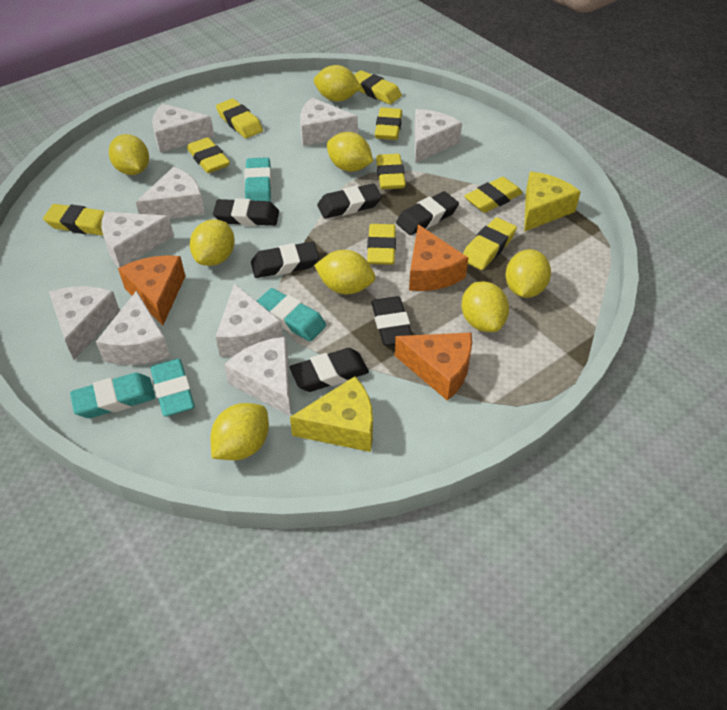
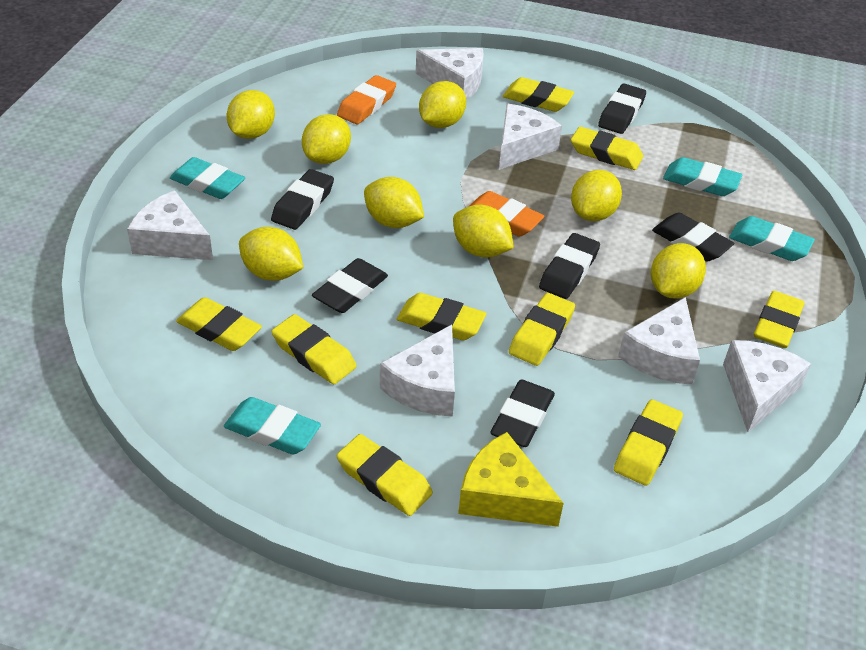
orange cheese: [118,255,185,326] [395,333,472,401] [409,225,468,291] = 3 -> none = 0
orange eraser: none = 0 -> [337,75,396,124] [468,191,544,237] = 2
white cheese: [49,286,120,360] [96,290,170,365] [101,212,174,268] [136,167,205,219] [152,104,214,153] [216,283,283,357] [224,337,291,417] [300,98,358,146] [414,109,462,163] = 9 -> [127,190,213,260] [380,325,455,417] [416,48,484,100] [499,104,562,170] [618,297,700,385] [723,340,811,432] = 6
yellow cheese: [290,376,373,452] [524,171,581,232] = 2 -> [458,432,564,527] = 1

